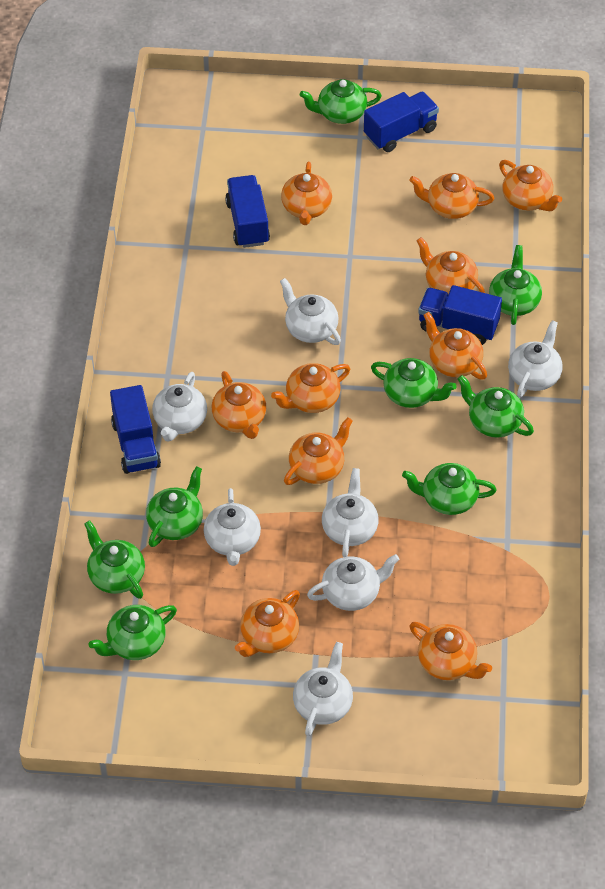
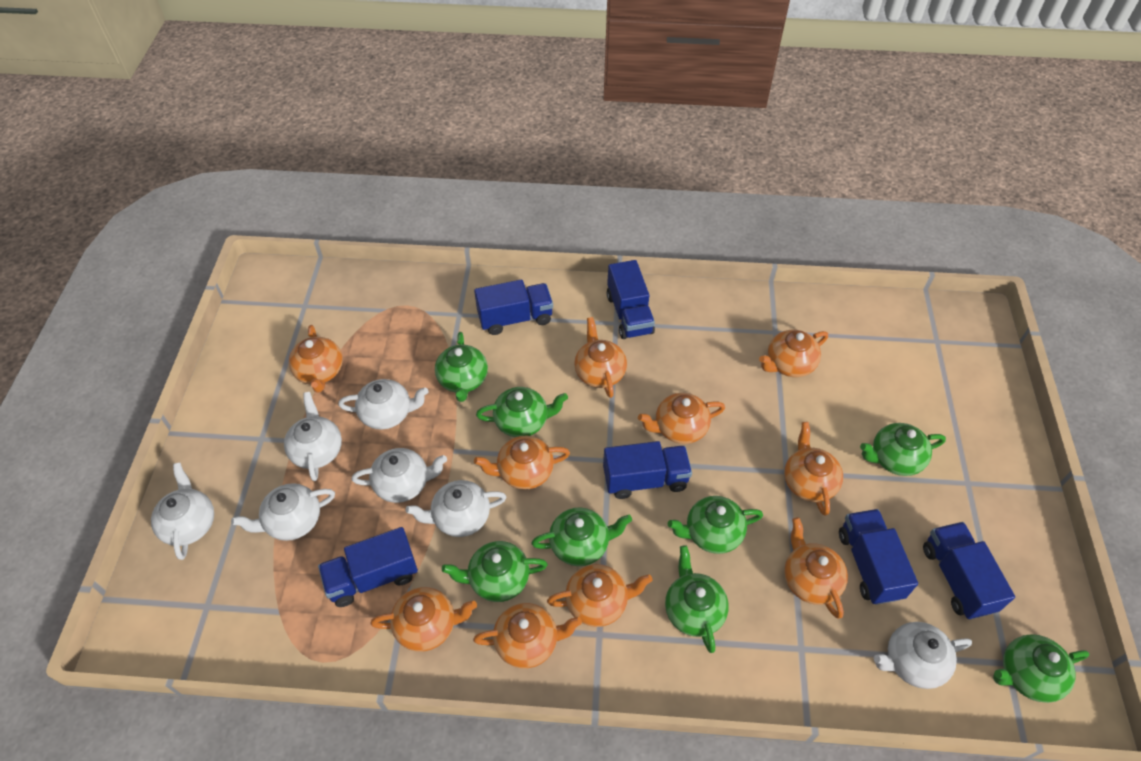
blue truck: [110,385,161,474] [225,175,270,248] [364,92,439,152] [418,285,502,345] = 4 -> [318,527,418,607] [474,280,553,335] [603,441,692,499] [607,260,655,339] [839,509,918,605] [923,522,1015,619] = 6

